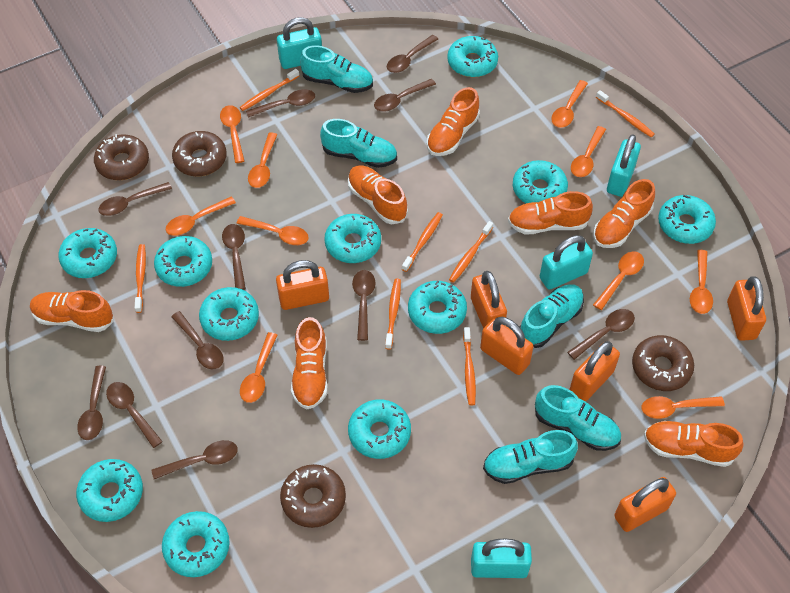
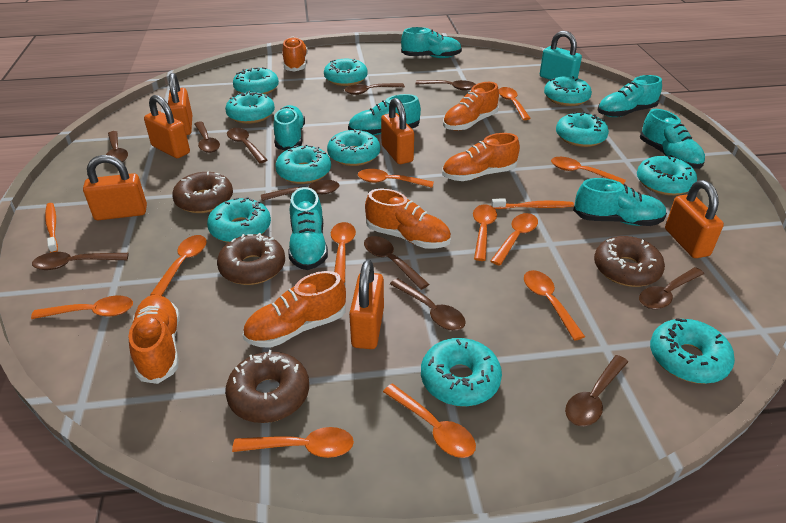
orange shoe: [30,290,114,332] [291,317,328,409] [348,166,408,224] [427,87,480,156] [508,191,593,234] [593,179,655,248] [644,421,744,467] = 7 -> [129,295,180,384] [243,271,346,348] [283,36,308,71] [365,188,451,249] [442,133,520,181] [443,82,499,131] = 6
orange spoon: [166,197,236,236] [220,105,244,163] [236,216,309,245] [240,332,278,403] [248,132,278,188] [551,80,588,128] [571,126,606,177] [593,252,644,310] [642,396,725,419] [690,250,713,314] = 10 -> [31,296,133,319] [150,235,207,296] [232,427,354,458] [331,222,356,283] [358,169,434,188] [383,384,476,458] [473,204,497,261] [490,213,538,266] [499,87,531,120] [524,270,585,341] [551,157,626,184] = 11
orange toothbrush: [135,244,146,313] [240,69,299,111] [385,278,401,350] [402,212,443,272] [449,221,493,283] [463,327,476,405] [596,90,655,137] = 7 -> [45,203,58,253] [491,198,574,209] = 2
turquoise padlock: [277,17,322,69] [471,539,532,578] [540,235,593,290] [607,134,641,197] = 4 -> [540,31,582,80] = 1
turquoise shoe: [300,45,373,93] [320,119,397,168] [483,430,578,484] [520,284,584,348] [535,385,621,451] = 5 -> [274,105,305,151] [288,187,328,270] [348,94,421,135] [401,27,462,58] [573,178,667,226] [598,75,662,117] [640,109,705,169] = 7

